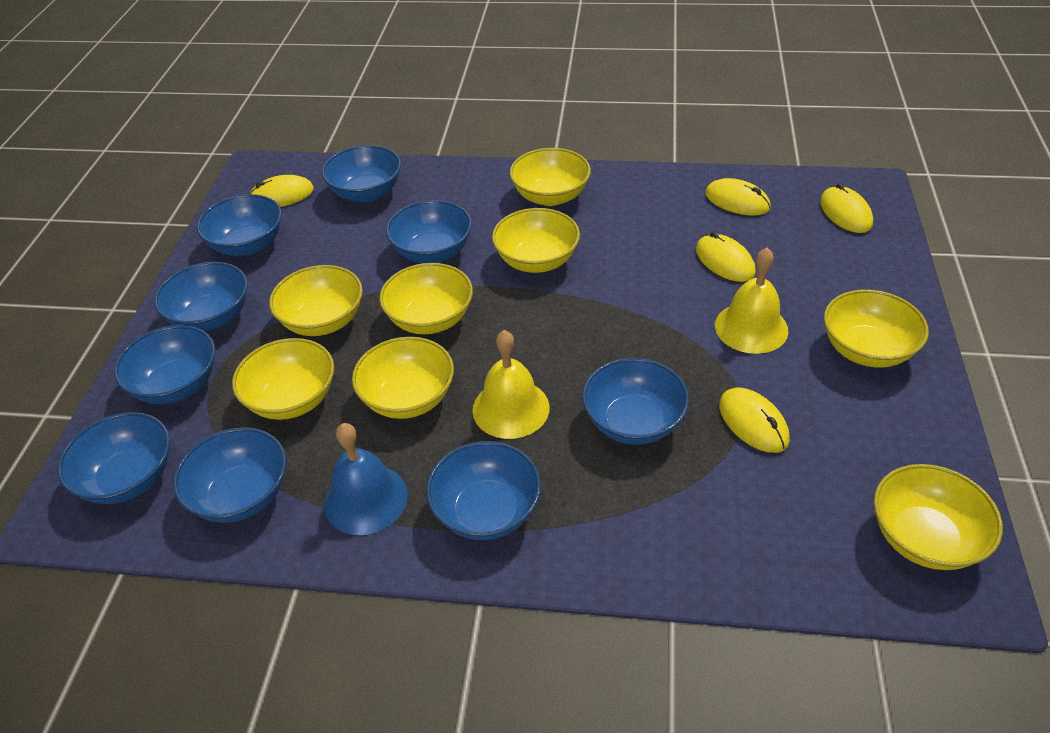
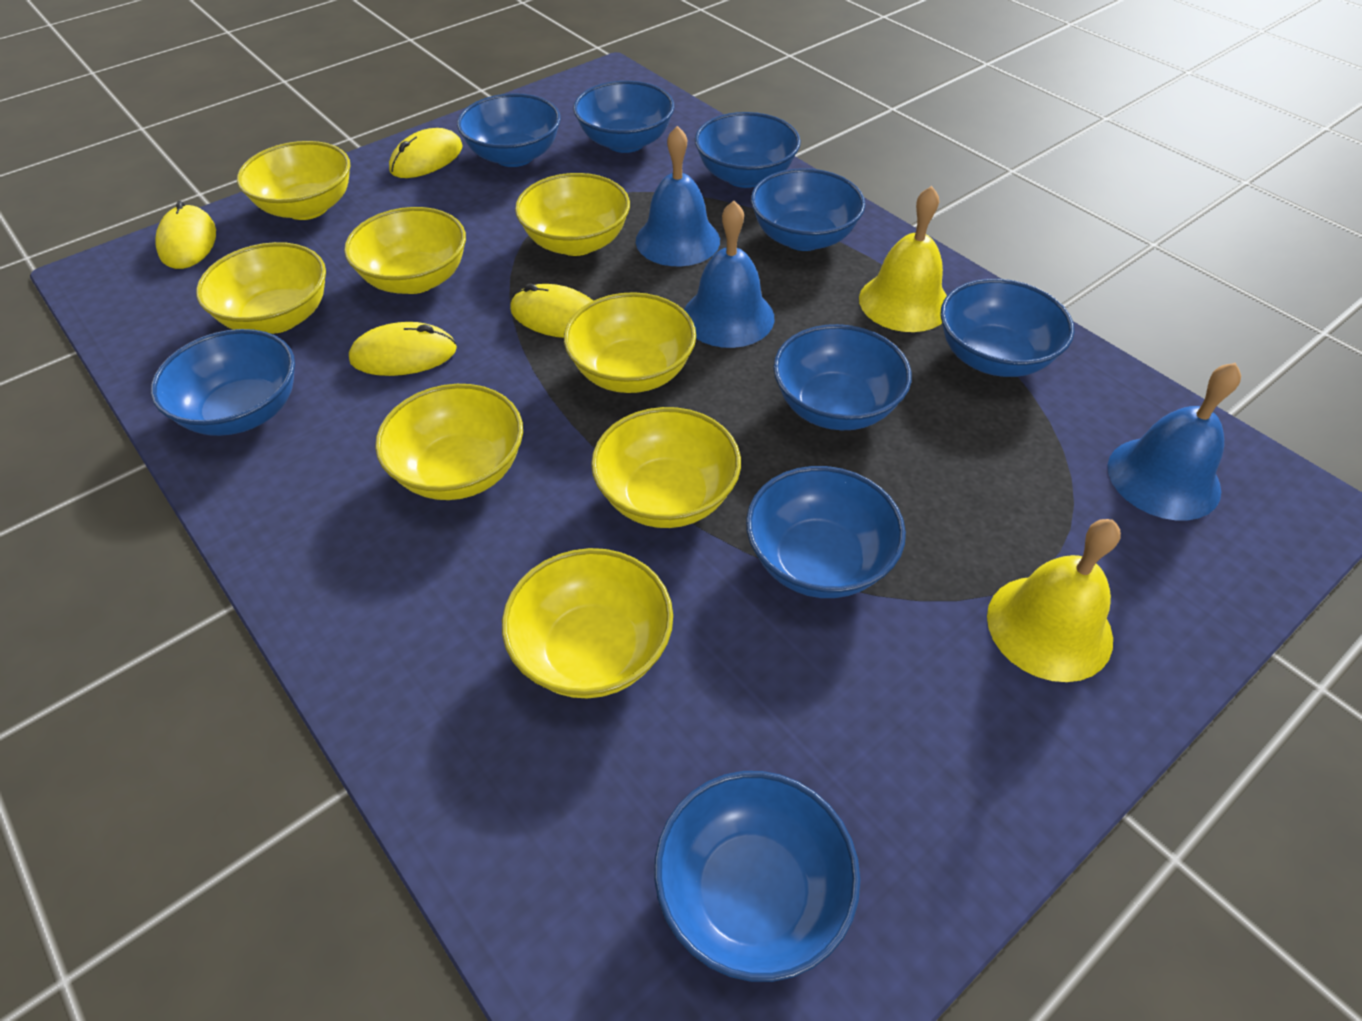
blue bell: [324,423,408,535] = 1 -> [636,126,720,266] [684,201,774,348] [1108,363,1241,520] = 3
yellow mouse: [249,175,314,207] [696,232,756,282] [705,178,771,216] [719,387,790,453] [820,183,873,233] = 5 -> [155,201,216,269] [349,322,457,376] [389,128,463,178] [510,284,593,338] = 4

